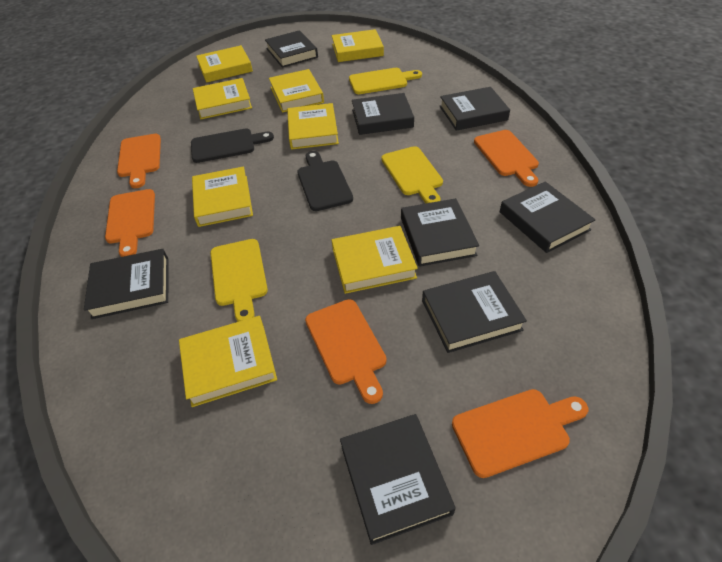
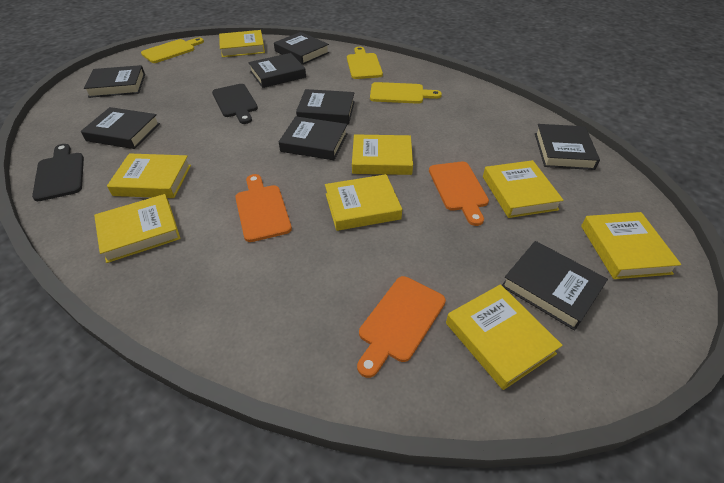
orange cutting board: [105,189,155,257] [117,134,161,188] [305,299,387,404] [452,389,588,478] [474,130,539,187] = 5 -> [235,174,292,242] [357,276,446,378] [429,162,489,226] = 3

